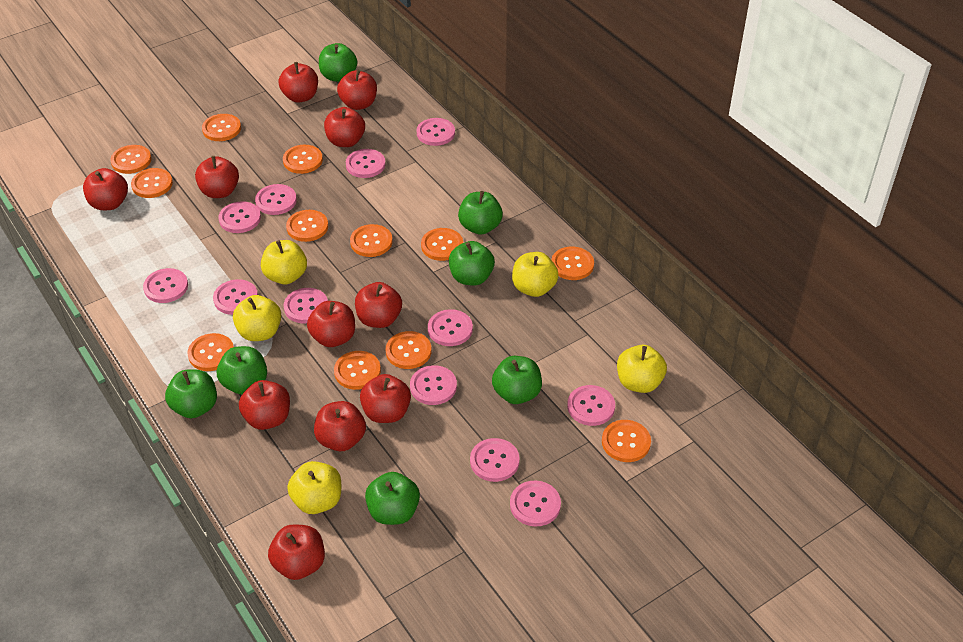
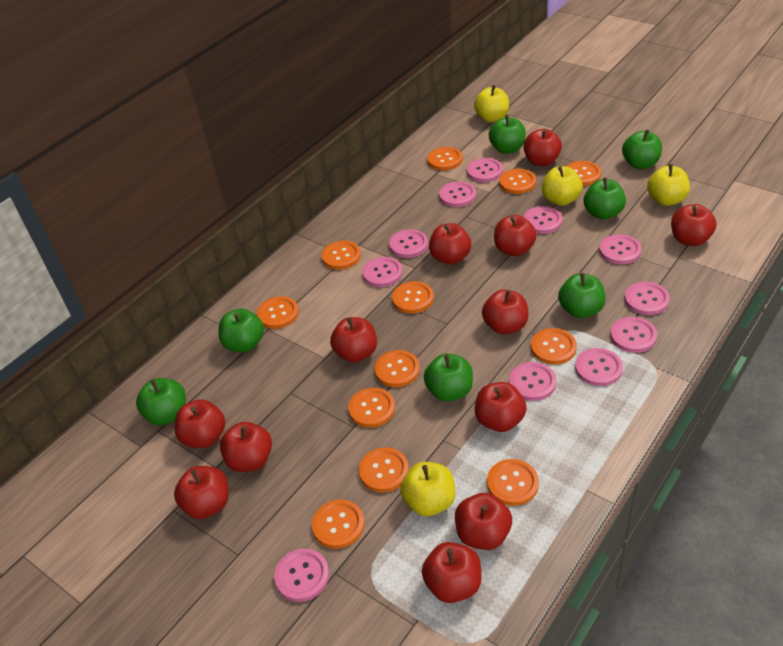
pink button: [143,268,188,303] [213,279,258,315] [219,201,261,233] [255,184,297,215] [284,288,328,323] [346,149,386,178] [410,365,457,405] [417,118,455,146] [428,309,473,346] [470,438,520,482] [510,481,561,526] [567,385,615,426] = 12 -> [274,549,329,602] [363,257,403,287] [389,229,428,258] [439,181,476,207] [467,158,503,182] [509,362,556,401] [524,206,563,234] [575,348,623,386] [599,234,642,265] [610,317,657,353] [624,282,670,315] = 11
red apple: [83,168,128,210] [195,156,239,198] [239,380,290,430] [268,524,325,580] [279,62,318,103] [307,301,355,347] [314,401,366,451] [324,107,365,147] [337,69,377,110] [355,282,402,328] [360,374,411,423] = 11 -> [174,466,228,519] [175,399,225,448] [220,422,272,472] [330,317,377,362] [422,542,482,603] [429,223,471,265] [455,493,512,550] [475,382,527,432] [482,290,528,335] [494,215,537,256] [523,129,562,166] [671,204,716,246] = 12
yellow apple: [233,295,281,341] [261,240,307,284] [287,461,341,514] [512,252,559,297] [617,345,667,393] = 5 -> [400,462,455,516] [474,85,509,122] [542,166,583,206] [647,164,690,206] = 4

